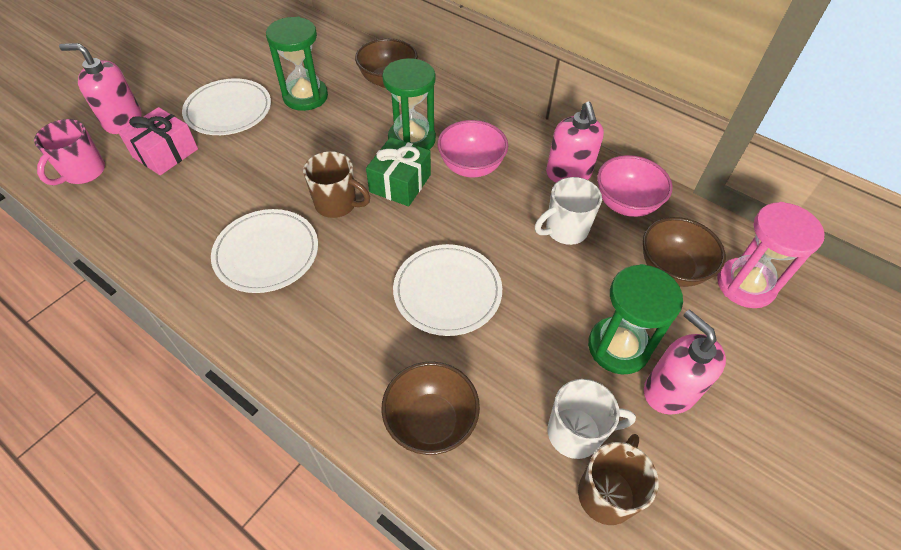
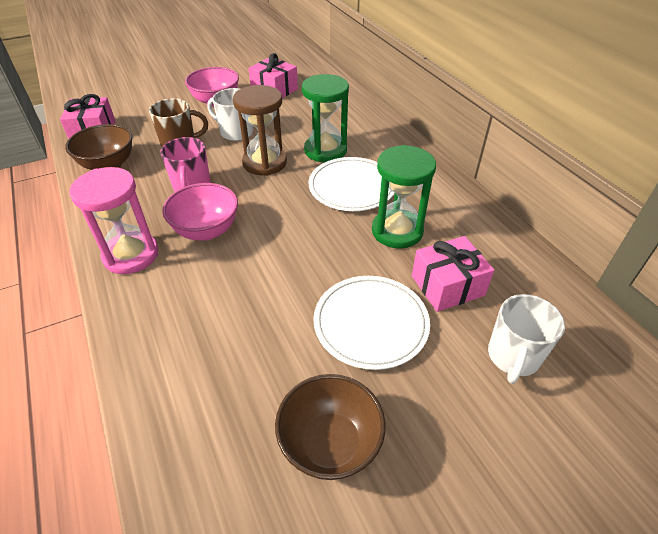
brown bowl: [355,38,418,88] [381,362,480,455] [643,217,726,287] = 3 -> [65,124,132,170] [275,374,386,480] = 2
brown hourglass: none = 0 -> [233,85,287,176] = 1
brown mug: [303,151,370,218] [578,434,659,525] = 2 -> [149,98,208,147] = 1
green gift: [366,137,431,207] = 1 -> none = 0
green hourglass: [266,17,328,111] [382,58,436,150] [588,264,683,374] = 3 -> [302,74,349,162] [372,145,436,249] = 2
pink gift: [118,107,198,175] = 1 -> [60,94,115,139] [248,53,298,98] [412,236,494,312] = 3
pink soap dispenser: [59,43,142,134] [546,101,604,183] [644,309,726,415] = 3 -> none = 0
white plate: [182,78,271,135] [211,209,318,293] [393,244,502,336] = 3 -> [309,157,394,211] [313,276,430,370] = 2

